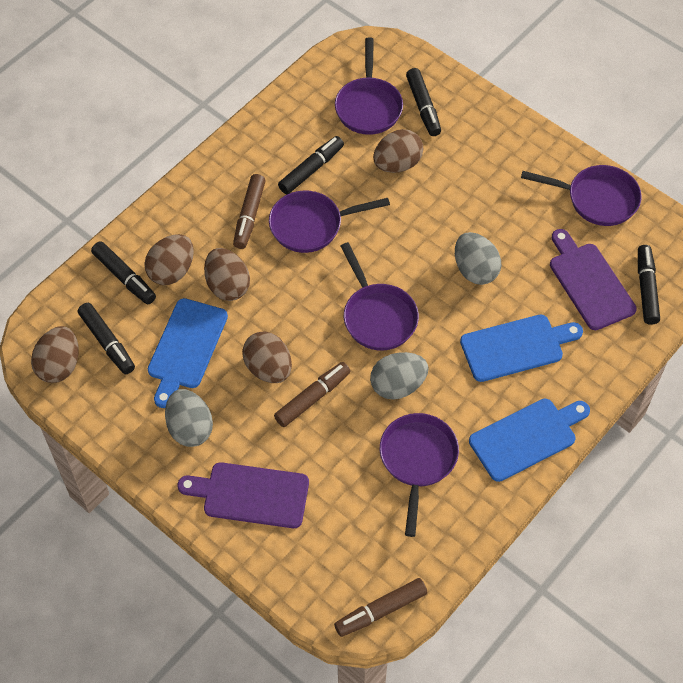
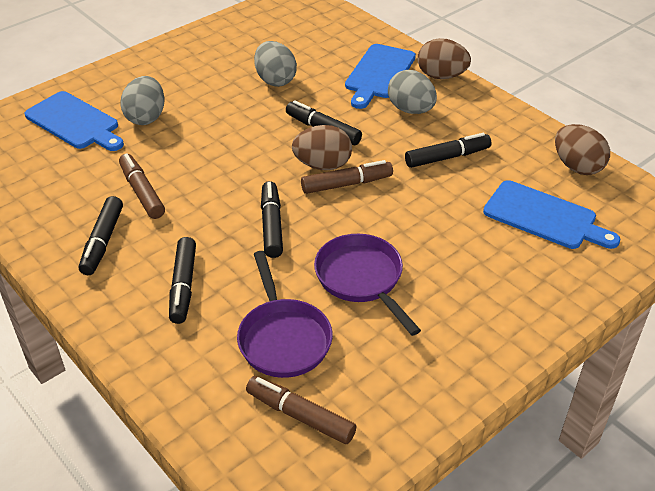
brown egg: [31,326,79,383] [144,234,194,285] [204,248,250,301] [242,332,292,383] [373,129,423,173] = 5 -> [292,125,352,170] [418,38,471,79] [555,124,610,175] = 3
purple cutting board: [178,462,309,528] [550,229,637,330] = 2 -> none = 0
purple pan: [269,190,390,253] [335,37,403,135] [341,242,419,350] [380,413,459,537] [521,165,642,226] = 5 -> [237,251,333,378] [314,234,421,336] = 2

